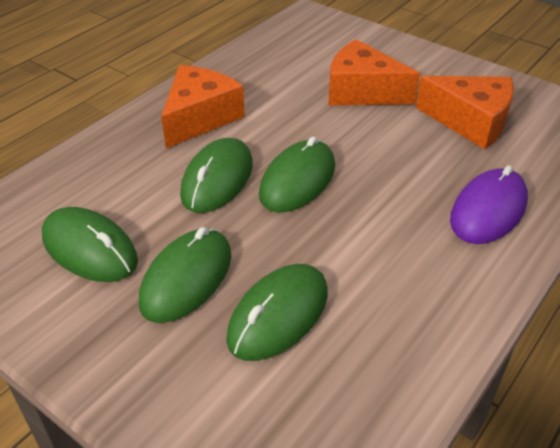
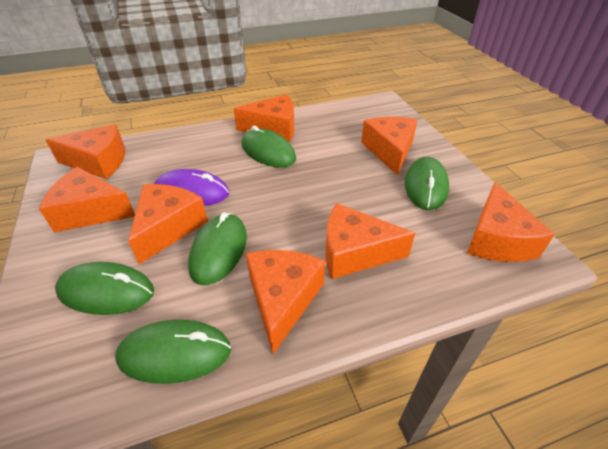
orange cheese: [161,65,245,148] [329,39,420,105] [416,76,514,149] = 3 -> [39,167,135,232] [46,124,125,179] [128,184,208,264] [234,94,294,142] [246,250,325,354] [325,203,415,279] [361,117,418,176] [467,182,555,262] = 8

